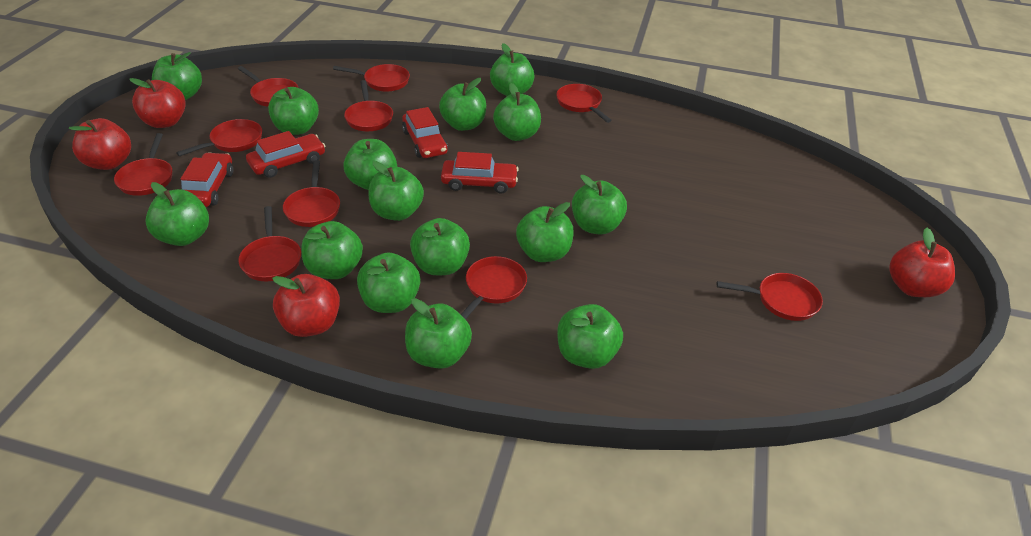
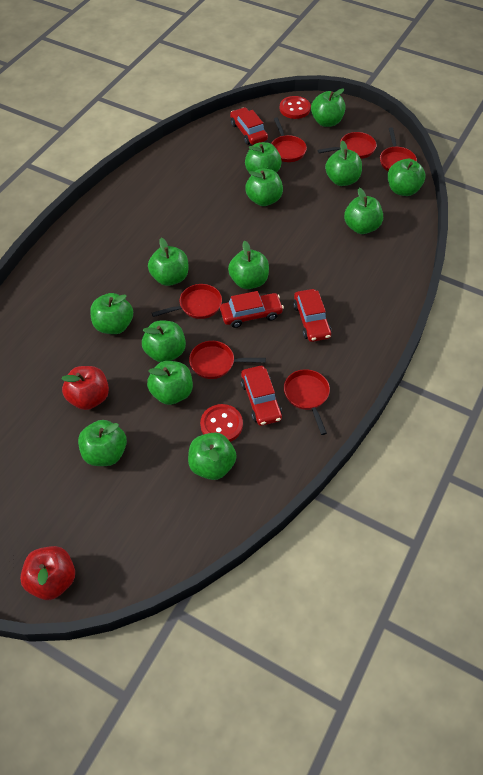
green apple: [145,182,209,246] [152,52,202,100] [268,87,319,135] [302,221,363,279] [343,139,397,190] [357,252,420,313] [369,161,424,221] [405,298,472,369] [410,218,470,275] [439,78,486,131] [490,43,535,96] [493,83,541,141] [516,202,574,262] [557,304,623,369] [572,175,627,235] = 15 -> [78,420,127,466] [90,293,133,334] [142,320,186,362] [147,361,193,405] [148,238,188,286] [188,432,237,480] [228,241,269,289] [245,142,282,173] [245,169,283,206] [311,88,346,127] [325,140,362,186] [344,188,383,234] [388,159,425,196] = 13
red apple: [69,118,131,170] [130,78,186,128] [272,274,340,337] [889,228,955,297] = 4 -> [20,546,75,600] [61,366,109,410] = 2
red button: none = 0 -> [200,404,243,442] [280,96,311,119] = 2
red pan: [114,133,172,196] [176,119,262,156] [238,66,298,107] [238,206,301,281] [283,160,340,227] [333,64,410,92] [344,80,393,131] [461,256,527,320] [556,84,612,123] [717,273,823,321] = 10 -> [152,284,222,319] [189,341,266,379] [271,117,307,162] [284,369,330,435] [317,132,376,159] [380,127,417,171] = 6

